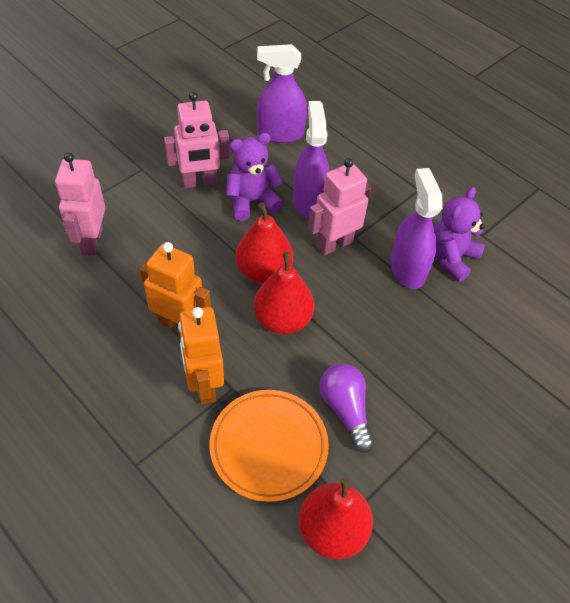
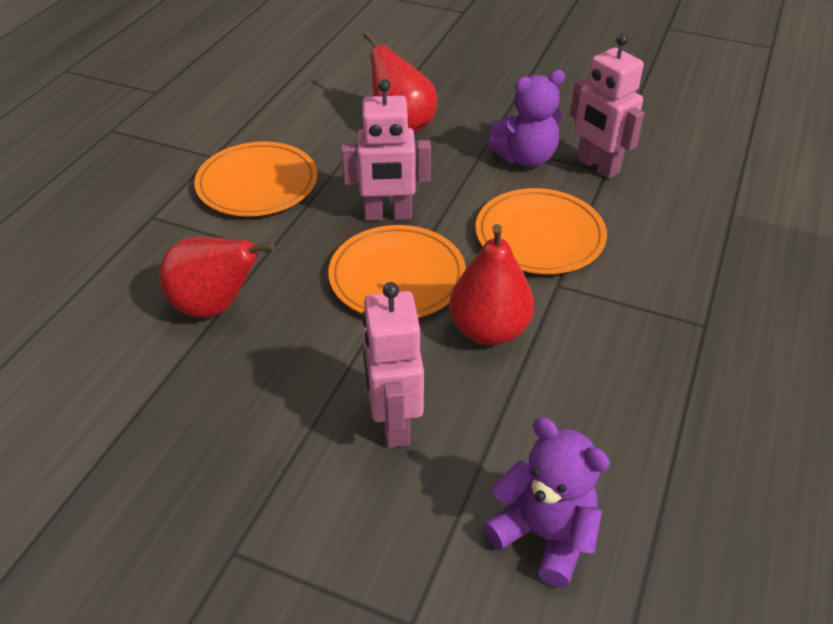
orange plate: [210,390,329,502] = 1 -> [194,141,317,217] [328,225,466,318] [475,188,607,274] = 3
orange robot: [140,242,211,328] [178,307,224,404] = 2 -> none = 0
purple light bulb: [320,364,374,453] = 1 -> none = 0
purple spray bottle: [257,44,307,143] [293,101,330,219] [390,168,443,289] = 3 -> none = 0

